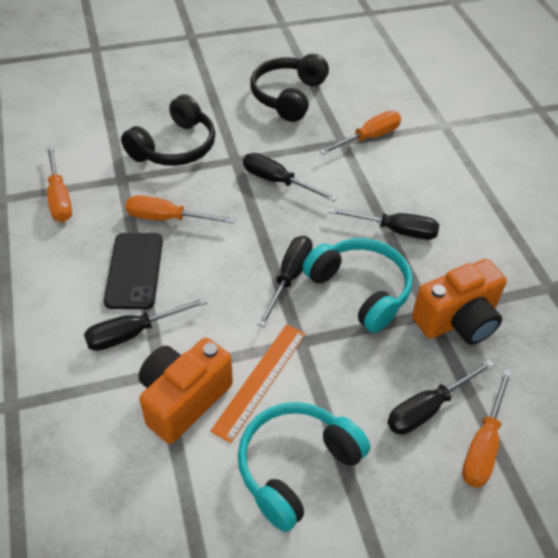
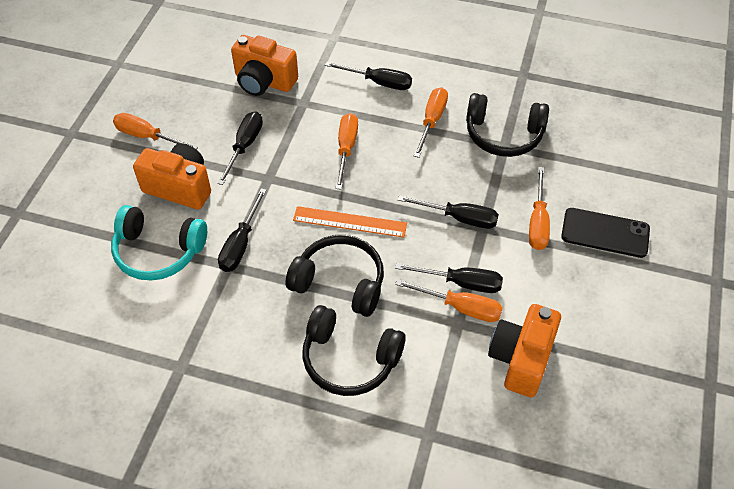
black headphones: [121,94,215,166] [250,54,329,122] = 2 -> [285,235,384,317] [303,305,406,396] [466,93,549,157] = 3
orange camera: [139,338,233,444] [412,259,507,345] = 2 -> [133,143,211,209] [231,35,298,96] [488,304,561,398] = 3
orange screwdriver: [46,146,72,222] [125,195,236,224] [319,111,401,155] [462,369,512,488] = 4 -> [113,113,198,150] [336,113,358,190] [395,279,503,322] [414,87,448,158] [529,167,550,250] = 5
turquoise headphones: [238,402,370,532] [303,238,413,333] = 2 -> [111,205,207,280] = 1

